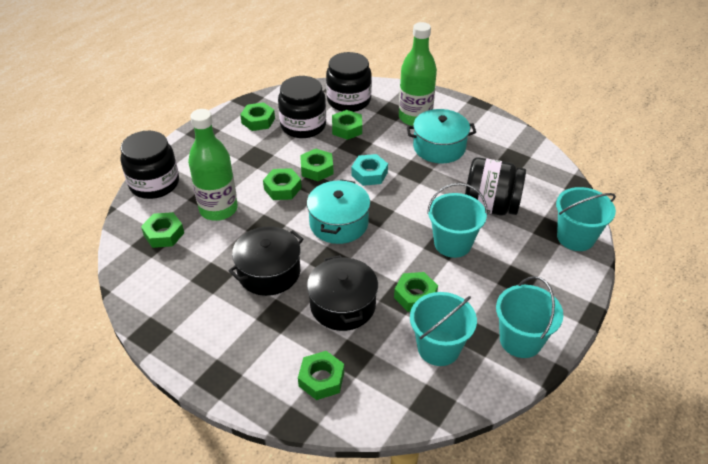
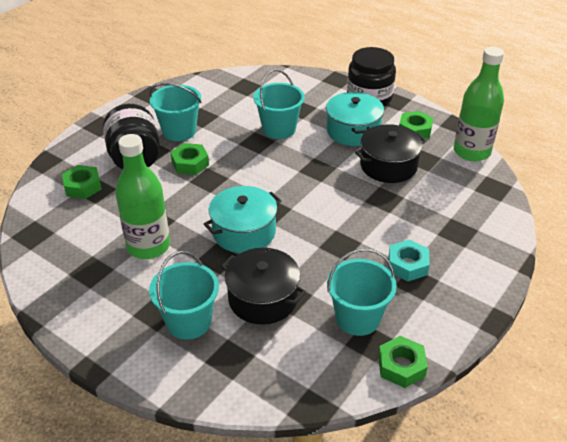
black jar: [120,131,179,199] [278,76,326,138] [326,52,372,112] [465,157,526,216] = 4 -> [103,104,160,169] [347,47,396,106] = 2
green nut: [141,212,184,248] [240,102,275,131] [263,168,302,200] [298,351,344,400] [300,149,334,181] [332,110,362,140] [394,272,438,312] = 7 -> [62,165,102,199] [170,143,209,175] [378,336,428,388] [399,111,433,139] = 4

